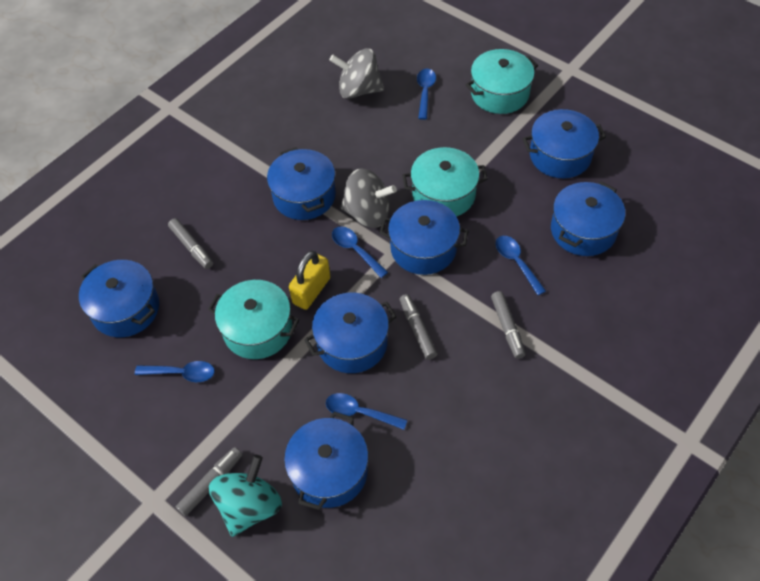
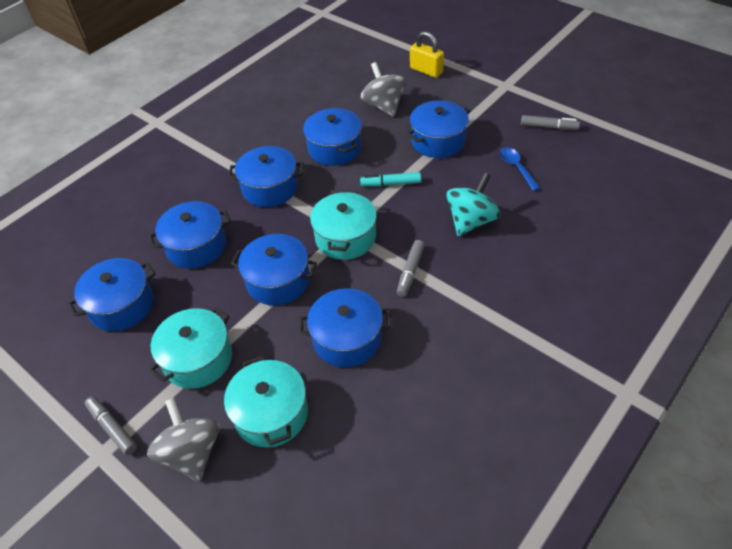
blue spoon: [135,361,215,382] [326,393,407,430] [332,226,388,278] [417,69,436,120] [496,236,546,295] = 5 -> [499,147,540,191] = 1
grey marker: [168,218,213,269] [176,447,242,516] [400,294,437,360] [491,291,525,359] = 4 -> [85,396,137,455] [397,240,425,297] [521,115,580,130] = 3
turquoise marker: none = 0 -> [360,172,421,187] = 1

